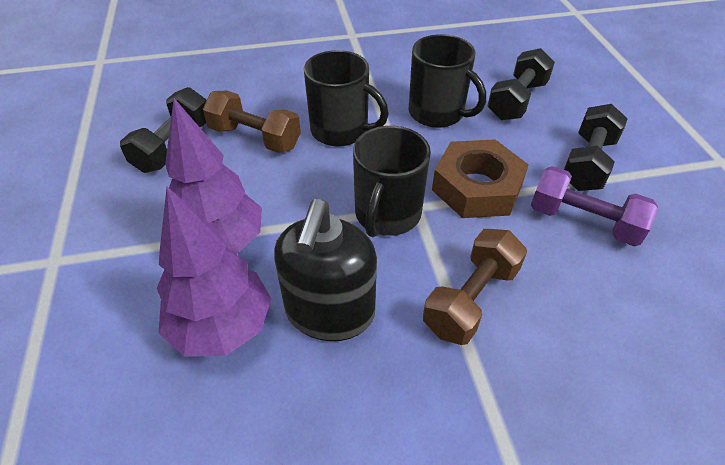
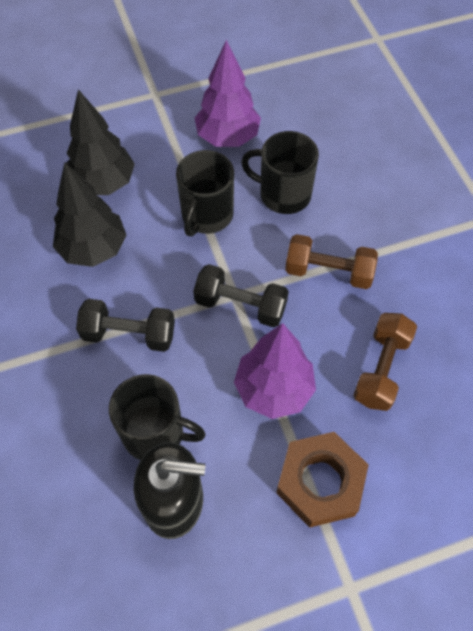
black dumbbell: [120,87,207,173] [488,48,555,120] [564,104,628,191] = 3 -> [76,299,175,352] [193,264,289,328] = 2
black tree: none = 0 -> [53,162,126,267] [66,89,135,195] = 2
purple dumbbell: [531,166,658,246] = 1 -> none = 0

